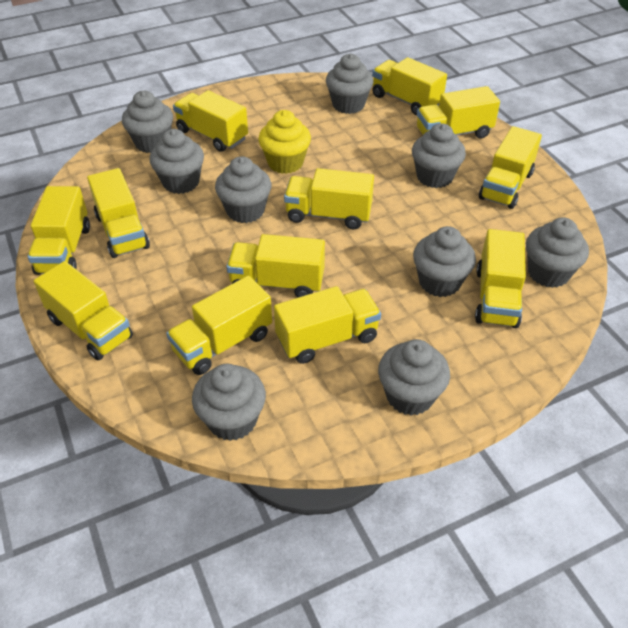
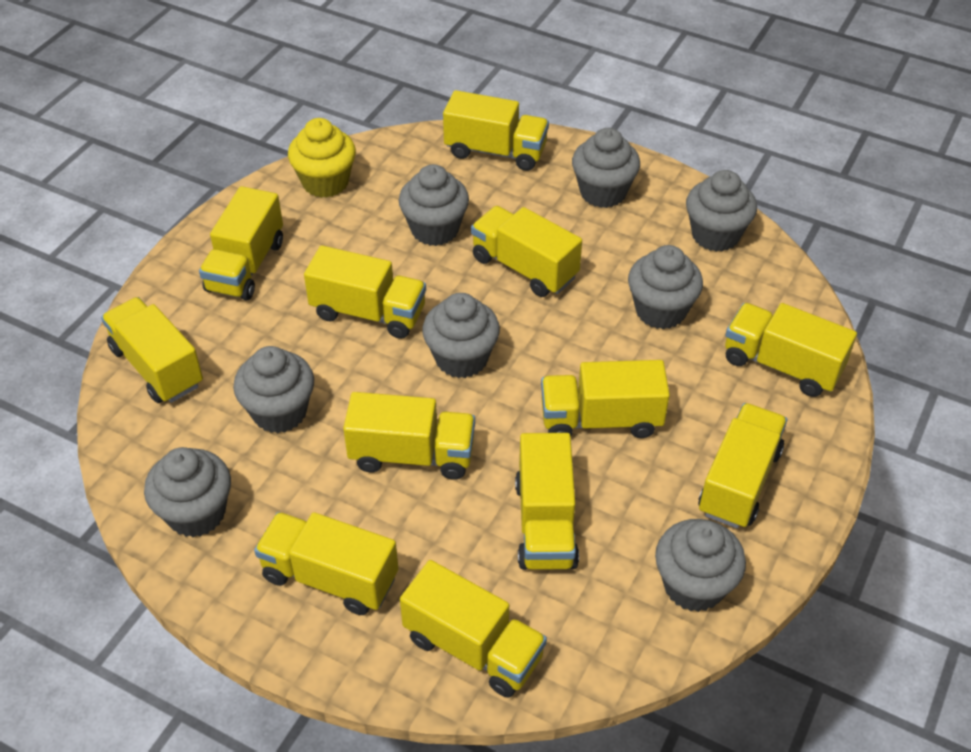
grey cupcake: [122,91,173,153] [150,129,204,194] [192,364,266,441] [215,156,271,223] [326,54,373,114] [378,339,450,416] [412,123,466,188] [413,226,476,297] [526,217,589,288] = 9 -> [144,447,231,537] [233,346,314,433] [399,164,469,246] [422,293,500,378] [572,128,640,208] [628,245,703,329] [655,519,746,612] [686,170,757,252] = 8

